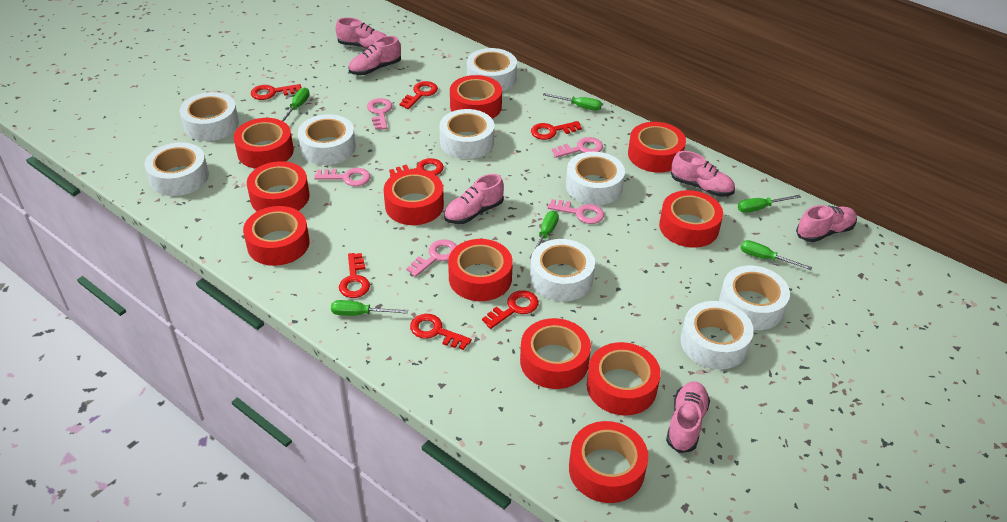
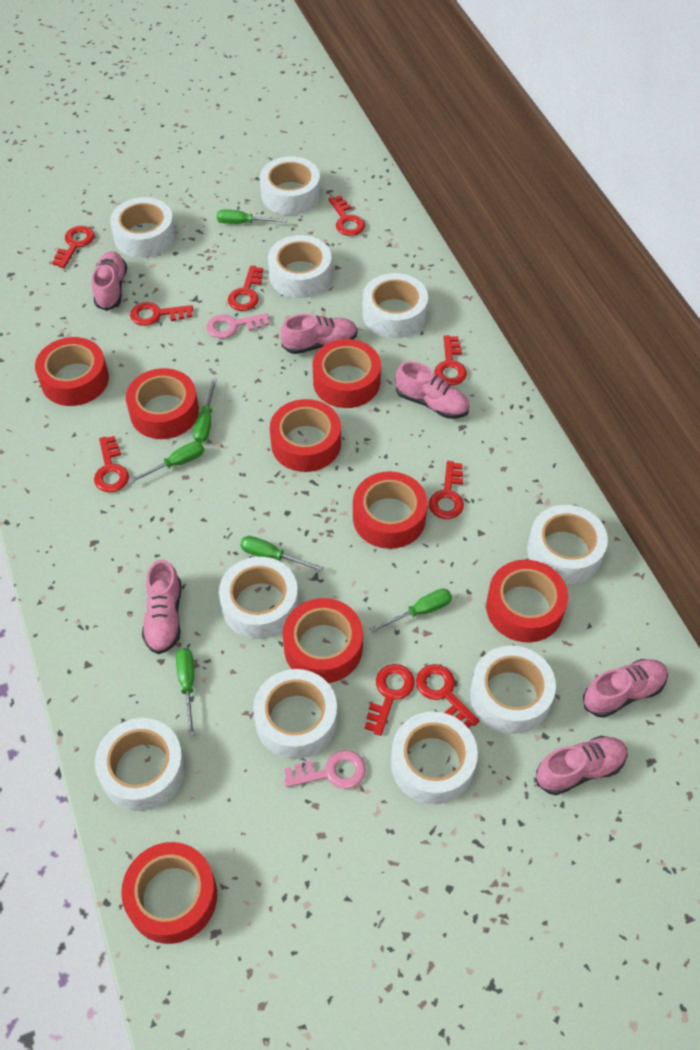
pink key: [314,168,370,186] [367,98,392,130] [406,239,457,277] [547,199,604,224] [552,137,603,158] = 5 -> [207,313,269,338] [284,750,366,789] = 2
red key: [251,84,301,100] [339,253,370,298] [389,158,444,177] [400,81,438,109] [410,314,472,350] [482,290,539,329] [531,121,582,140] = 7 -> [52,226,94,268] [94,436,129,492] [130,302,193,326] [228,265,263,311] [329,195,365,236] [365,664,415,736] [416,664,480,728] [429,461,464,519] [434,335,467,386] = 9
red tape: [234,118,294,169] [243,206,310,266] [247,161,310,211] [384,169,444,225] [448,239,513,301] [450,75,502,119] [520,318,591,389] [569,421,648,503] [587,342,661,415] [628,122,686,173] [659,190,723,248] = 11 -> [35,337,109,406] [121,842,217,944] [126,368,199,439] [270,399,341,472] [283,598,363,683] [312,339,381,408] [353,471,428,549] [486,560,568,642] = 8
white tape: [145,142,209,196] [180,92,239,141] [298,114,356,165] [439,109,494,159] [467,48,517,91] [530,239,595,301] [566,152,625,205] [681,301,754,369] [719,266,790,330] = 9 -> [95,718,185,811] [110,197,176,258] [219,557,299,639] [253,669,337,759] [260,156,320,215] [268,235,332,298] [362,273,428,338] [391,712,478,804] [470,646,556,734] [527,505,608,584] = 10

